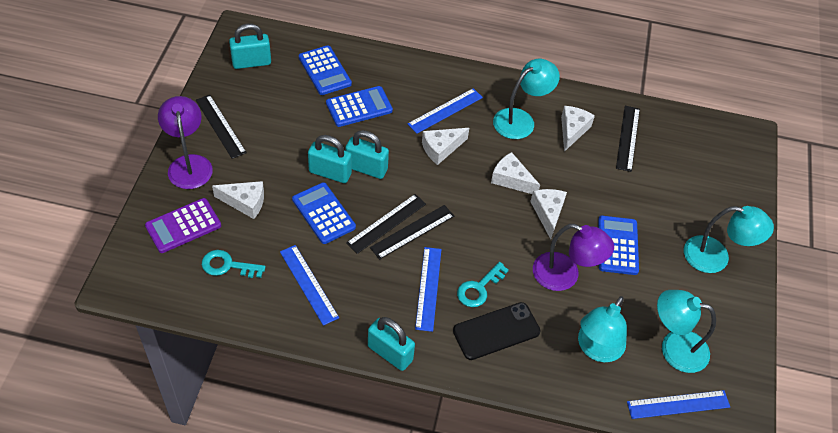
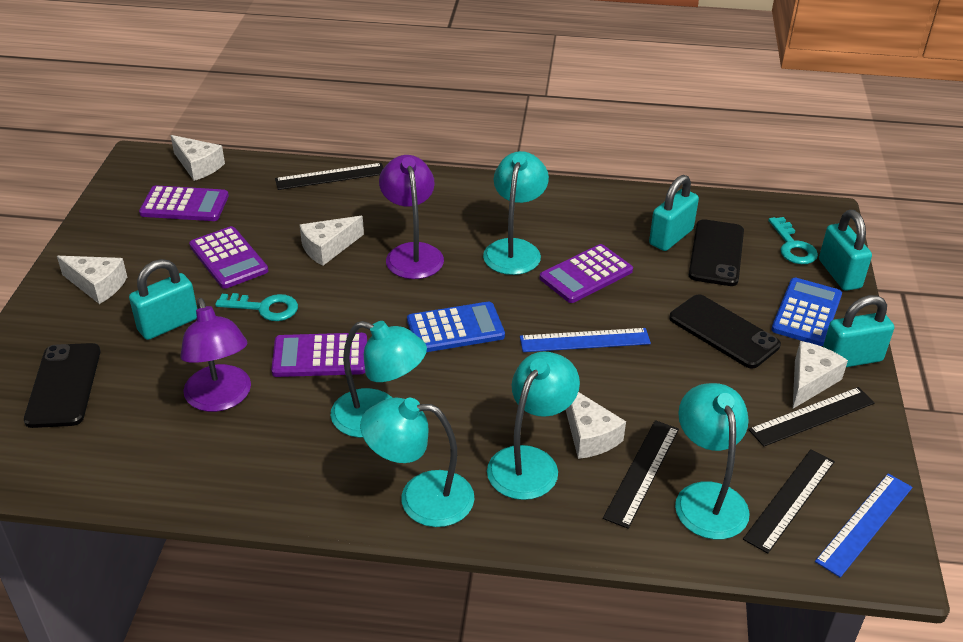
black phone: [453,302,541,360] = 1 -> [24,343,100,428] [669,294,781,368] [689,219,744,286] = 3
blue calculator: [292,182,356,244] [299,45,352,95] [326,86,393,127] [598,216,639,275] = 4 -> [407,302,505,352] [771,278,842,346] = 2
blue ruler: [280,245,339,326] [408,88,483,134] [415,247,442,332] [627,390,730,419] = 4 -> [520,328,651,352] [815,473,912,578] = 2
purple calculator: [145,198,221,253] = 1 -> [139,185,229,221] [189,226,268,289] [271,333,367,377] [540,244,633,303] = 4
turquoise lamp: [493,59,560,139] [578,296,627,362] [657,290,716,373] [684,206,774,273] = 4 -> [331,321,427,438] [360,397,474,527] [483,151,549,275] [487,352,580,500] [675,383,750,539] = 5

